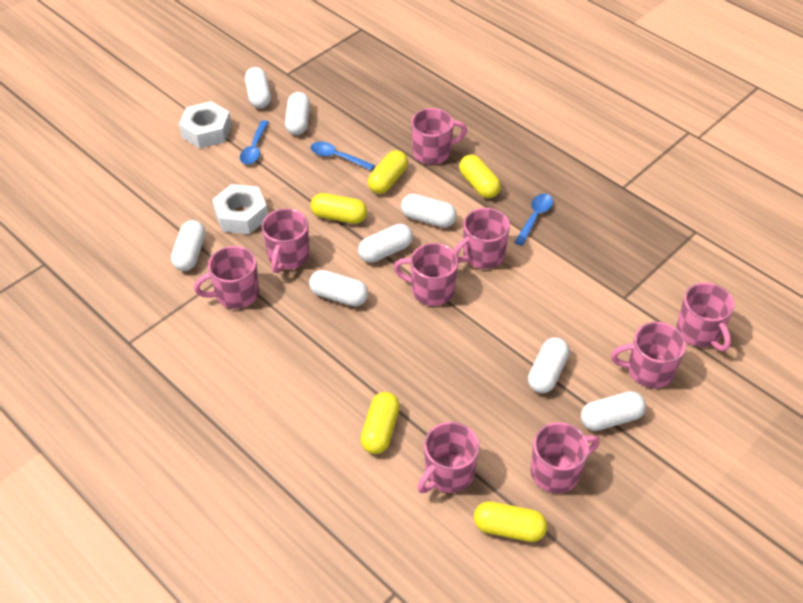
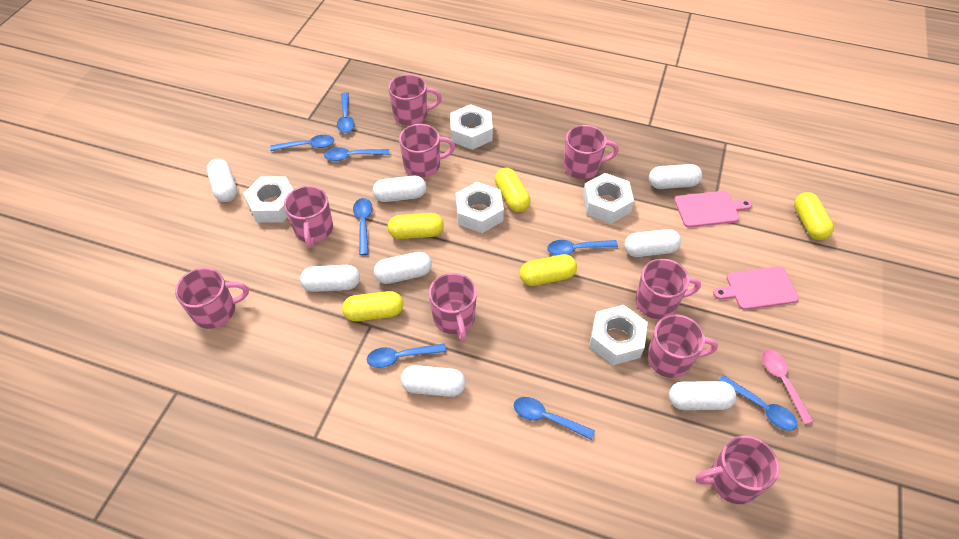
blue spoon: [240,120,269,165] [311,142,375,171] [515,194,553,246] = 3 -> [270,135,334,151] [324,147,389,161] [337,92,355,133] [353,198,373,255] [367,343,447,368] [514,397,595,440] [547,240,618,256] [718,375,798,431] = 8
pink cutting board: none = 0 -> [674,191,752,227] [713,266,799,310] = 2
pink spoon: none = 0 -> [762,349,814,425] = 1
white nut: [179,101,232,148] [212,184,268,234] = 2 -> [243,176,293,223] [450,104,493,150] [456,182,504,233] [583,173,634,224] [589,305,648,365] = 5

